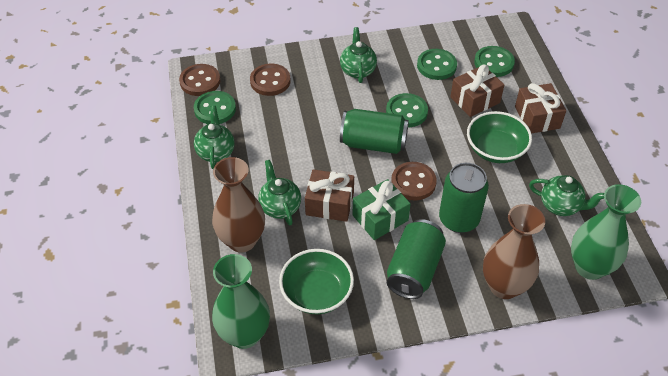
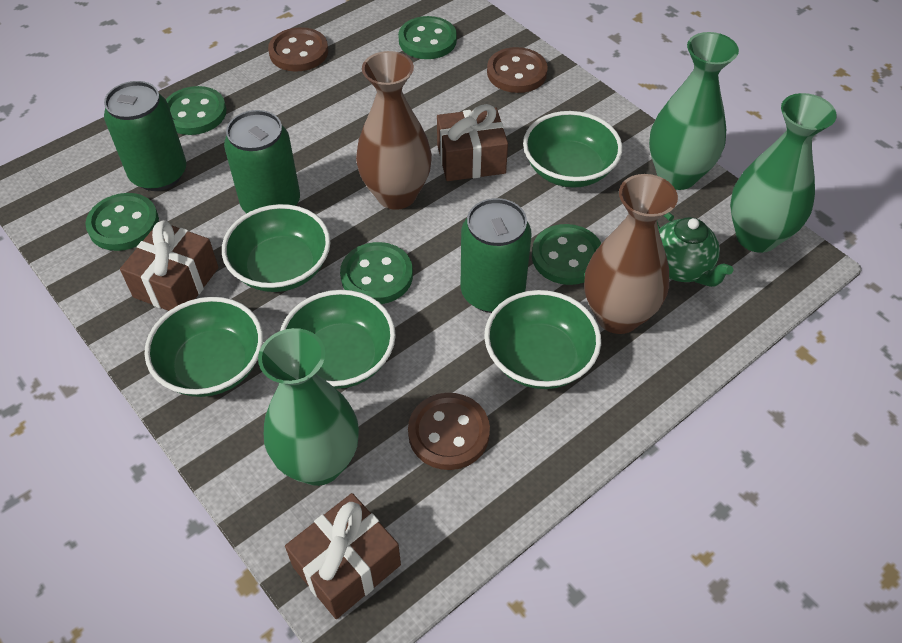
green bowl: [279,249,354,314] [467,111,532,163] = 2 -> [144,297,263,397] [222,204,330,292] [280,290,396,389] [484,290,601,389] [523,111,623,188] = 5
green button: [194,91,236,124] [386,93,428,127] [417,49,457,80] [474,46,515,77] = 4 -> [85,193,159,251] [166,86,226,135] [340,242,413,304] [398,16,457,59] [532,224,601,285] = 5
green gift: [352,179,411,240] = 1 -> none = 0
green teapot: [194,106,235,169] [258,160,301,225] [340,27,377,83] [529,175,604,216] = 4 -> [657,212,733,287] = 1
green vase: [212,254,270,349] [571,184,641,280] = 2 -> [258,328,359,486] [649,32,739,190] [730,93,837,253] = 3

